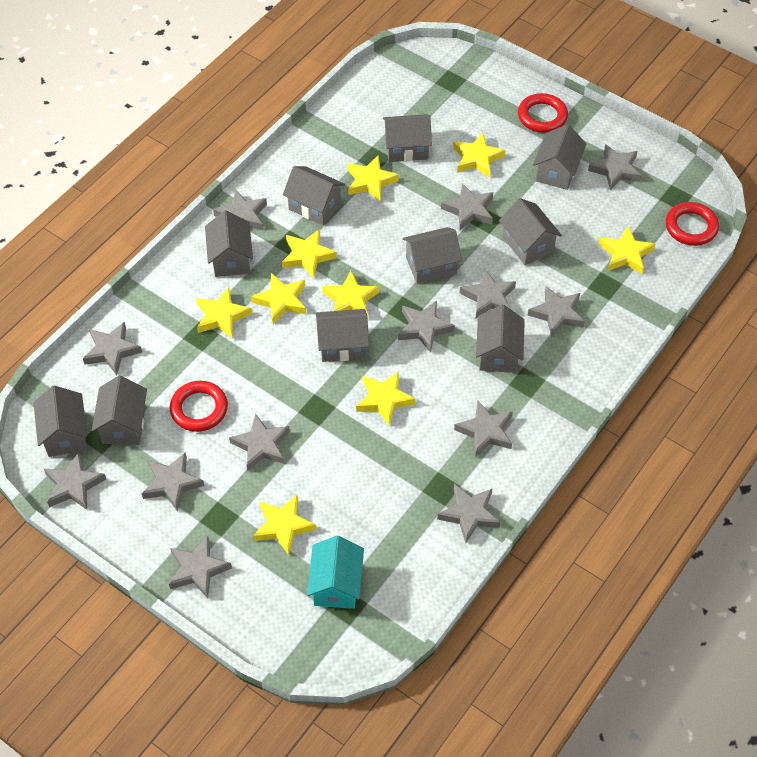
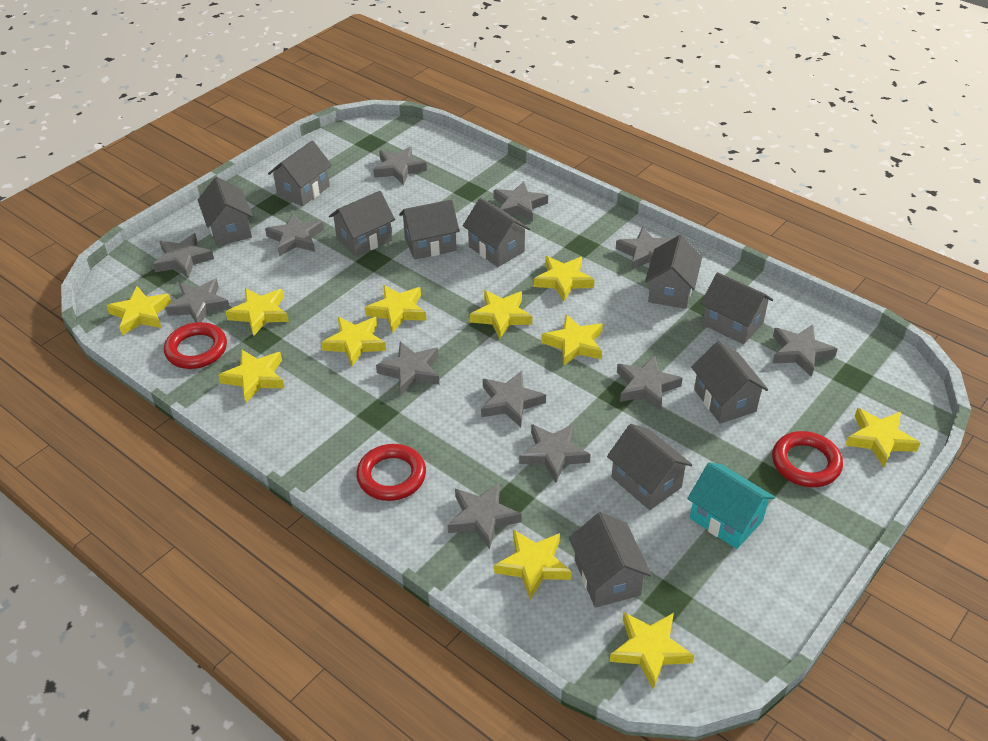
grey star: [44,452,106,510] [83,322,142,375] [142,452,204,512] [169,536,232,598] [213,190,267,231] [229,413,290,471] [398,300,455,353] [437,484,501,543] [441,183,493,230] [454,400,513,457] [460,269,516,318] [527,286,585,338] [588,144,642,190] = 13 -> [153,233,214,278] [165,278,230,322] [265,213,324,256] [373,146,427,185] [376,342,439,395] [448,482,522,549] [481,371,546,427] [493,181,548,222] [519,424,591,483] [616,226,673,270] [617,355,683,411] [772,325,838,377] = 12
yellow star: [196,287,252,339] [251,273,306,324] [253,494,316,555] [282,230,337,279] [322,271,379,320] [347,156,399,201] [356,371,416,426] [453,132,506,178] [598,226,655,274] = 9 -> [106,286,172,335] [218,349,284,403] [226,288,289,336] [321,317,386,366] [365,285,427,333] [470,290,532,339] [494,529,572,600] [534,256,595,301] [541,314,603,366] [610,612,694,689] [845,408,920,467] = 11

